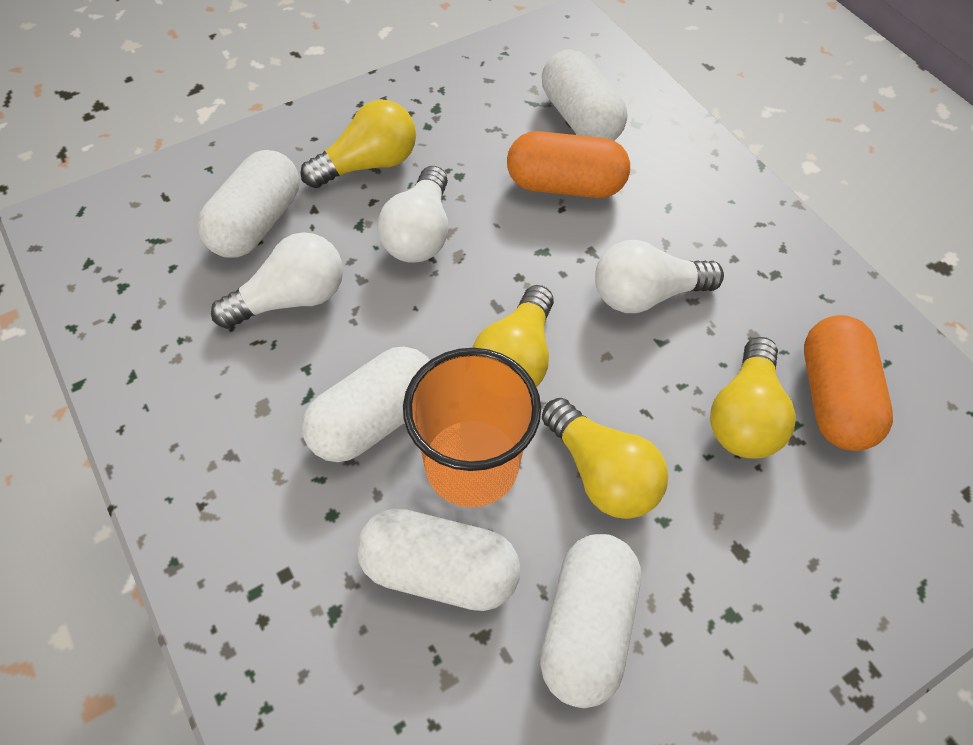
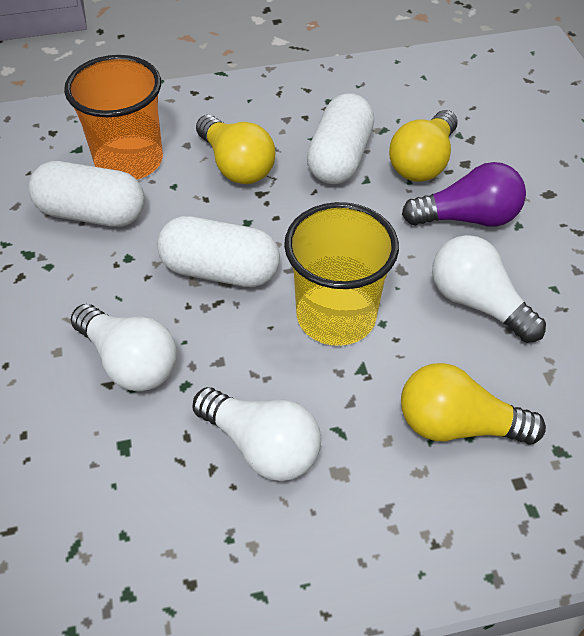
orange capsule: [507,131,630,198] [804,315,893,451] = 2 -> none = 0
purple light bulb: none = 0 -> [402,162,526,227] = 1
white capsule: [197,150,300,258] [302,346,430,462] [357,509,520,611] [540,534,641,708] [542,49,627,140] = 5 -> [29,161,145,227] [157,216,280,287] [307,93,374,184] = 3
yellow cup: none = 0 -> [284,202,399,346] = 1
yellow light bulb: [300,99,416,188] [472,285,554,387] [542,398,668,519] [710,337,796,459] = 4 -> [196,115,275,184] [389,110,458,182] [401,363,546,445] = 3

